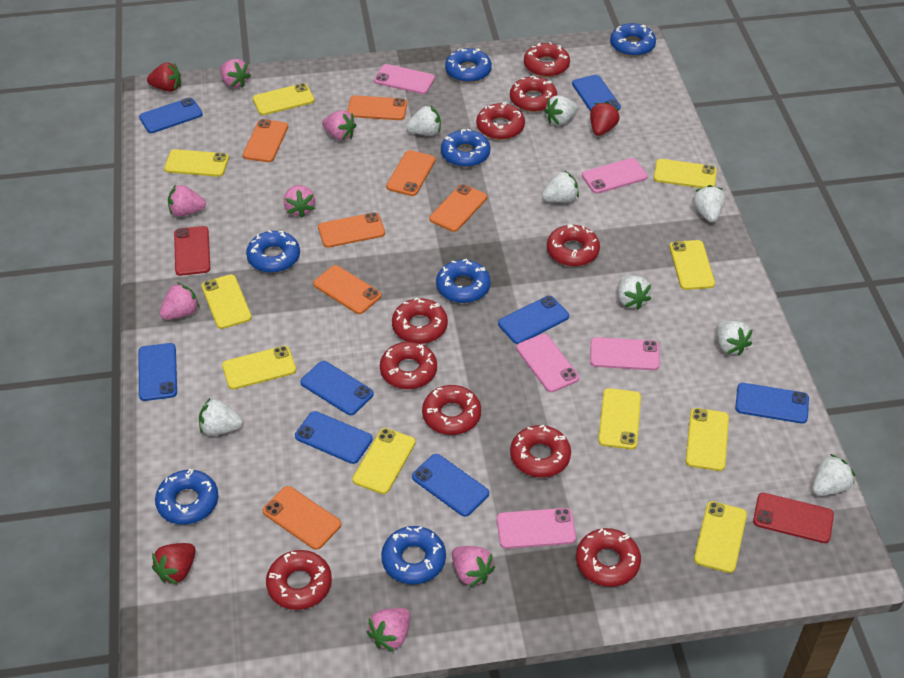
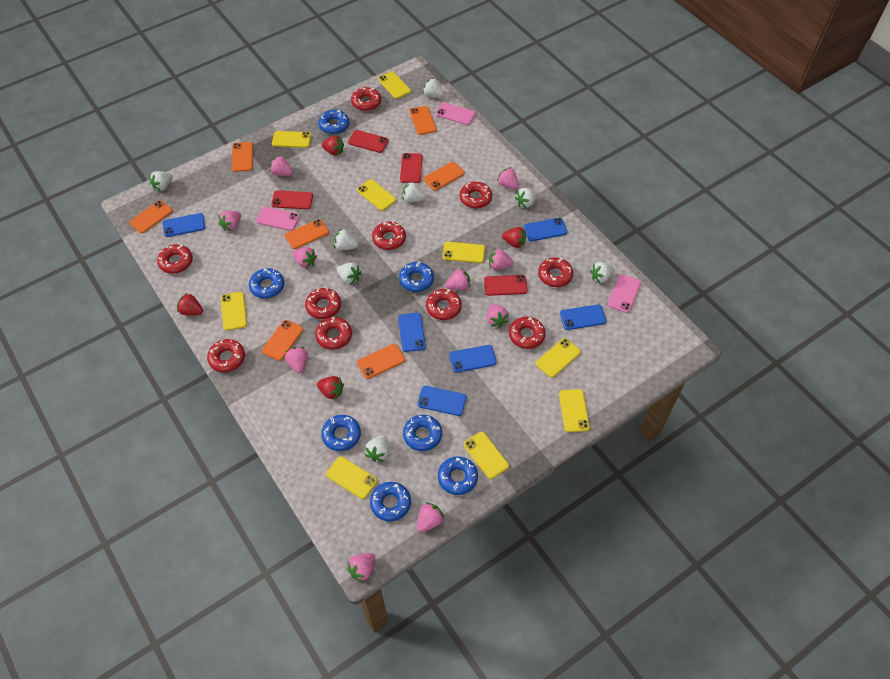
blue phone: [138,343,177,401] [139,98,203,133] [295,411,373,464] [300,361,374,415] [412,454,489,517] [498,296,569,344] [572,75,621,112] [735,383,809,424] = 8 -> [163,213,205,237] [398,313,426,352] [417,386,466,416] [449,345,497,373] [524,218,567,241] [560,304,606,330] = 6
pink phone: [374,64,435,94] [497,508,576,549] [516,334,579,392] [582,158,648,194] [590,337,660,370] = 5 -> [256,207,300,231] [436,102,475,125] [608,274,641,313] = 3
pink strawberry: [160,282,200,320] [168,185,206,217] [220,59,251,88] [284,185,315,218] [322,110,357,141] [366,608,411,652] [452,546,495,587] = 7 -> [218,211,241,231] [270,155,292,176] [285,347,308,373] [293,247,317,268] [347,553,375,582] [417,502,444,532] [445,268,470,290] [487,304,509,328] [489,249,514,270] [497,167,519,190] = 10
red phone: [174,226,210,276] [753,493,834,543] = 2 -> [271,190,313,209] [348,130,389,153] [400,153,423,183] [484,275,528,296] = 4
red strawberry: [147,62,181,92] [152,543,196,585] [590,102,620,136] = 3 -> [177,293,203,315] [317,376,344,400] [322,136,344,156] [502,227,526,248] = 4
yellow phone: [164,149,229,177] [202,274,252,329] [222,346,296,389] [253,83,314,115] [352,428,415,494] [598,388,641,449] [654,159,717,188] [669,240,715,290] [686,408,729,471] [694,501,747,573] = 10 -> [221,292,247,331] [272,131,311,148] [326,456,377,499] [357,179,396,211] [378,71,411,99] [442,242,485,263] [464,432,509,479] [536,338,581,378] [559,389,590,432] = 9

